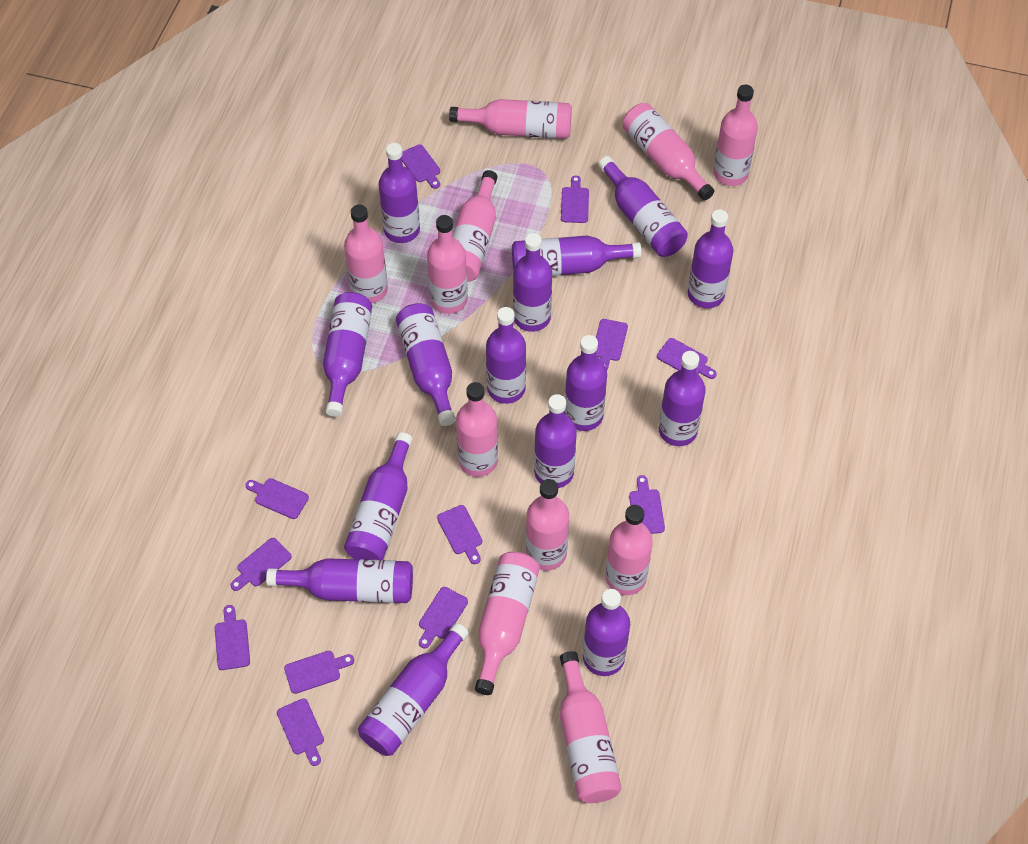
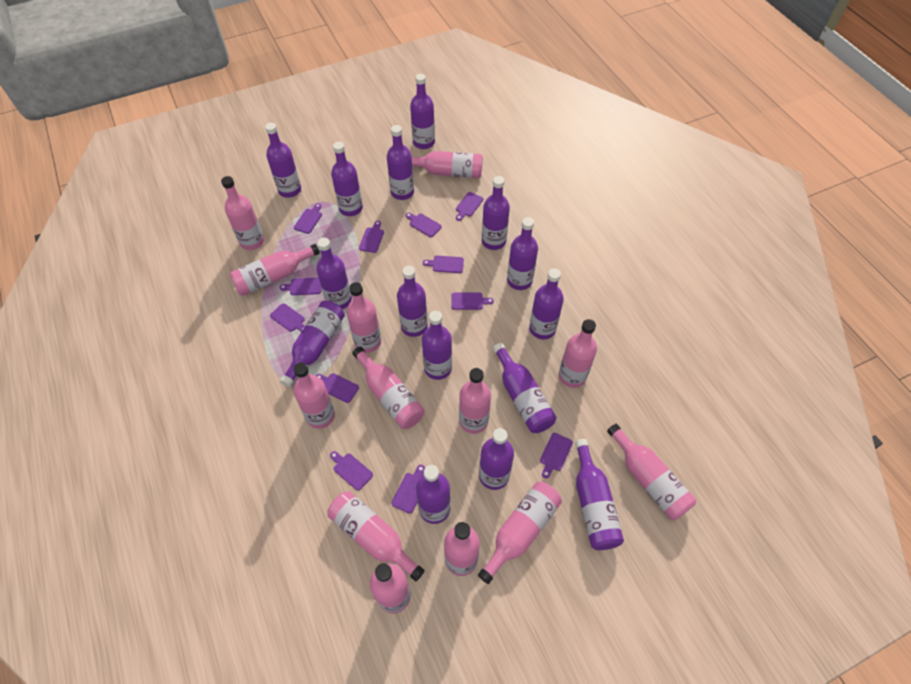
pink bottle: [344,205,388,303] [427,215,468,314] [449,99,572,139] [452,170,497,282] [456,382,498,477] [475,552,540,695] [526,479,569,570] [560,651,621,803] [606,505,653,595] [622,103,714,200] [713,85,758,186] = 11 -> [221,176,264,250] [230,244,320,296] [293,362,335,429] [328,491,425,581] [347,282,381,353] [353,347,425,429] [370,563,411,614] [412,151,483,178] [444,522,480,576] [459,368,491,434] [478,482,562,584] [559,319,597,388] [607,424,696,520] = 13

